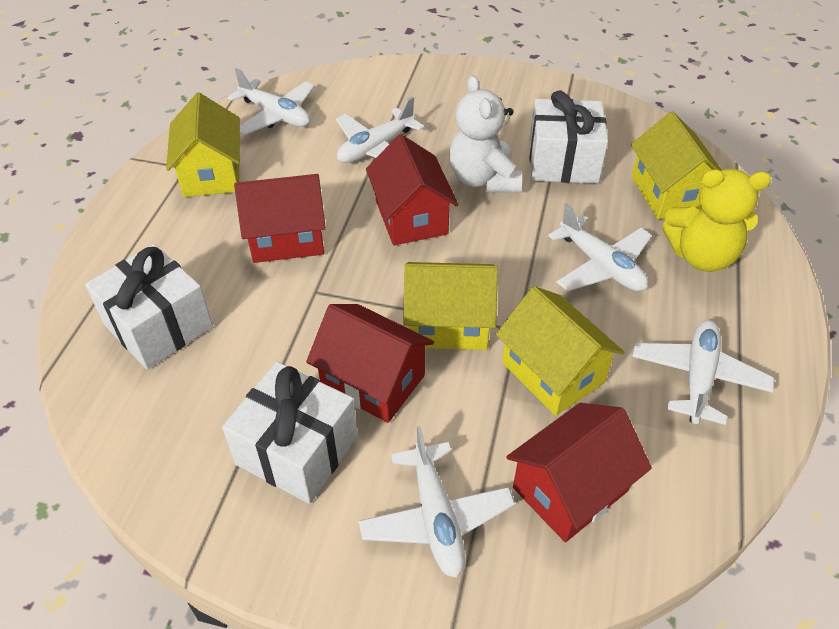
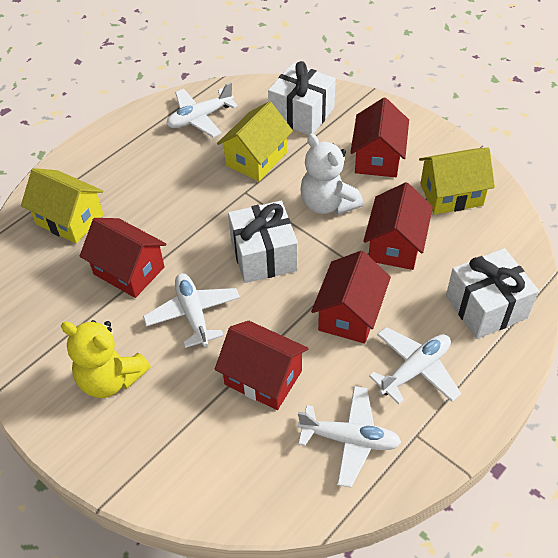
red house: [234,174,326,263] [306,304,434,423] [366,134,459,245] [506,403,652,542] = 4 -> [80,218,167,298] [215,321,309,410] [311,250,391,344] [350,98,409,177] [363,182,433,270] = 5
white plane: [228,68,315,135] [336,96,424,163] [359,426,515,578] [548,203,652,291] [632,320,774,425] = 5 -> [143,273,240,348] [166,82,238,138] [298,386,401,488] [369,327,461,404] = 4
yellow house: [166,93,240,197] [403,262,498,350] [496,286,624,416] [631,112,722,219] = 4 -> [21,168,104,244] [217,101,293,182] [419,148,495,214] = 3

